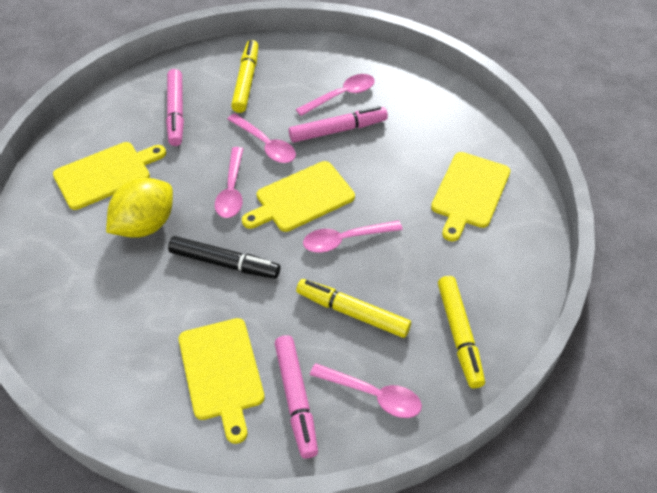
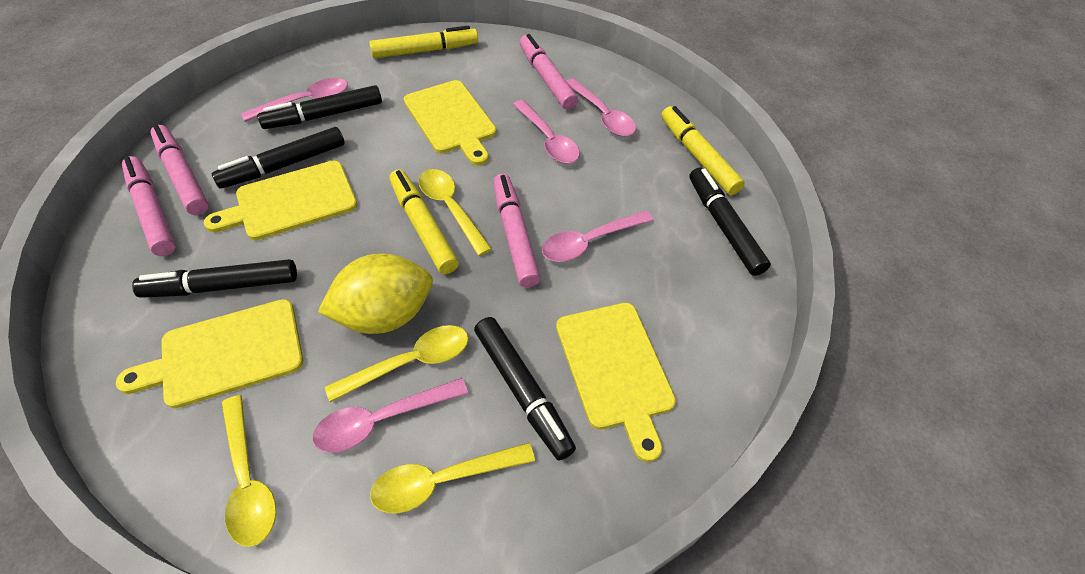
black marker: [168,236,280,279] = 1 -> [132,259,297,298] [212,127,345,188] [257,85,382,129] [474,317,576,460] [689,167,771,276] = 5
pink marker: [166,69,184,146] [275,335,318,459] [289,106,388,143] = 3 -> [122,156,176,256] [150,125,209,215] [493,174,541,288] [520,34,578,110] = 4
yellow spoon: none = 0 -> [222,395,276,547] [325,325,469,402] [370,443,535,513] [418,169,492,256] = 4

